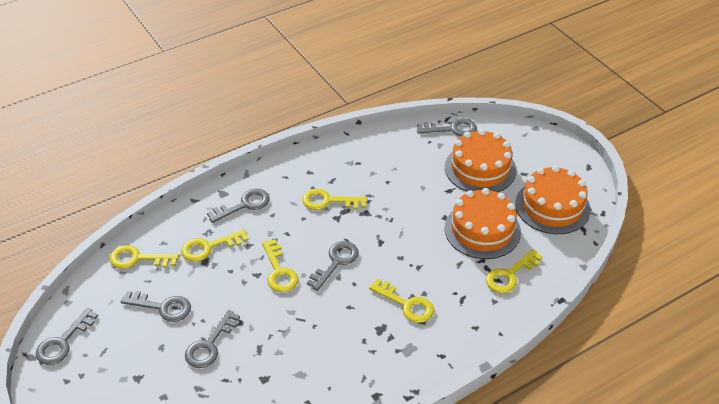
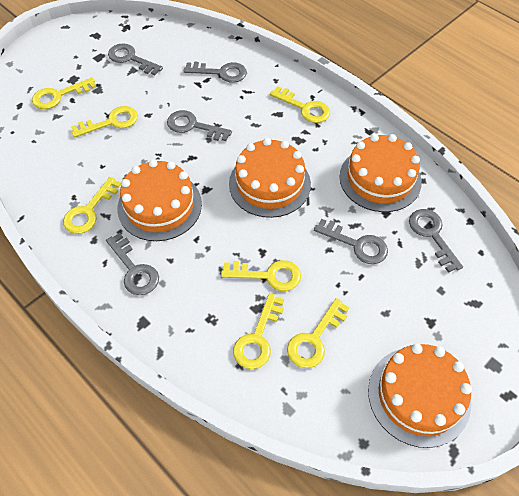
orange cake: [444,188,521,259] [445,129,517,192] [515,165,591,234] = 3 -> [117,159,202,241] [229,138,311,218] [340,134,422,212] [368,343,472,448] = 4
yellow key: [110,245,179,269] [181,229,248,262] [262,240,298,292] [302,189,367,210] [369,279,434,323] [486,249,542,293] = 6 -> [32,77,96,109] [63,177,121,234] [71,106,138,138] [221,260,301,291] [233,293,284,369] [270,86,330,123] [287,298,350,368] = 7

